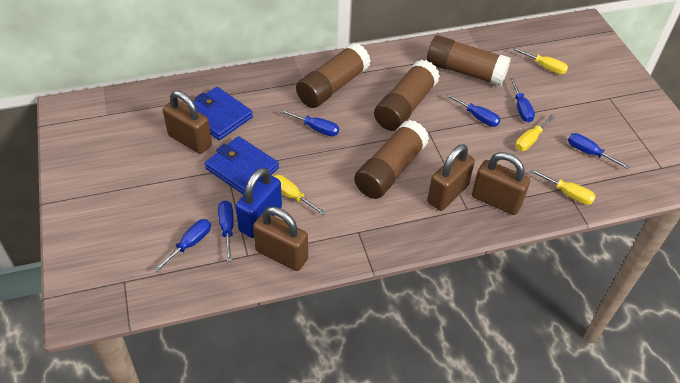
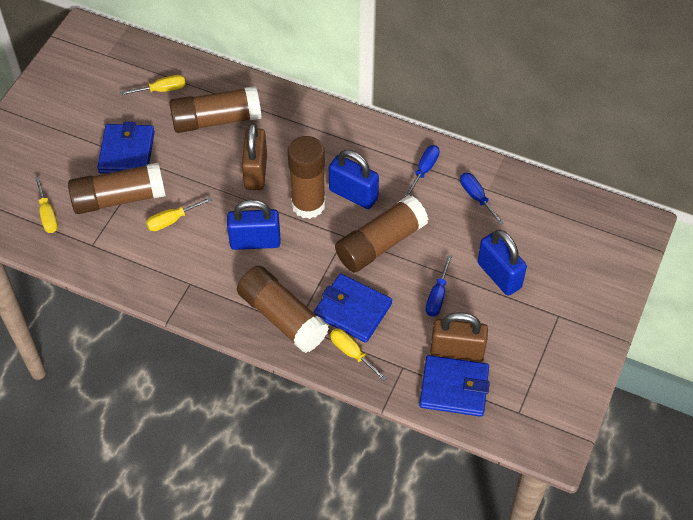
blue padlock: [235,168,282,238] = 1 -> [227,200,281,250] [329,150,379,209] [477,229,527,296] = 3
blue screwdriver: [154,219,211,272] [218,201,234,262] [280,109,339,136] [445,93,500,127] [510,78,535,122] [568,133,630,169] = 6 -> [405,145,440,196] [426,255,452,317] [460,173,504,225] = 3
blue wallet: [194,87,253,140] [205,136,279,195] = 2 -> [97,122,155,174] [314,274,392,343] [419,355,490,417] = 3
brown glue stick: [296,43,371,108] [354,120,429,199] [374,60,440,131] [427,35,511,86] = 4 -> [68,162,166,214] [170,86,261,133] [237,266,329,353] [287,136,326,219] [335,195,429,272] = 5
brown padlock: [163,90,212,154] [253,207,308,271] [427,144,475,211] [472,152,530,215] = 4 -> [242,123,267,190] [430,312,488,362] = 2

